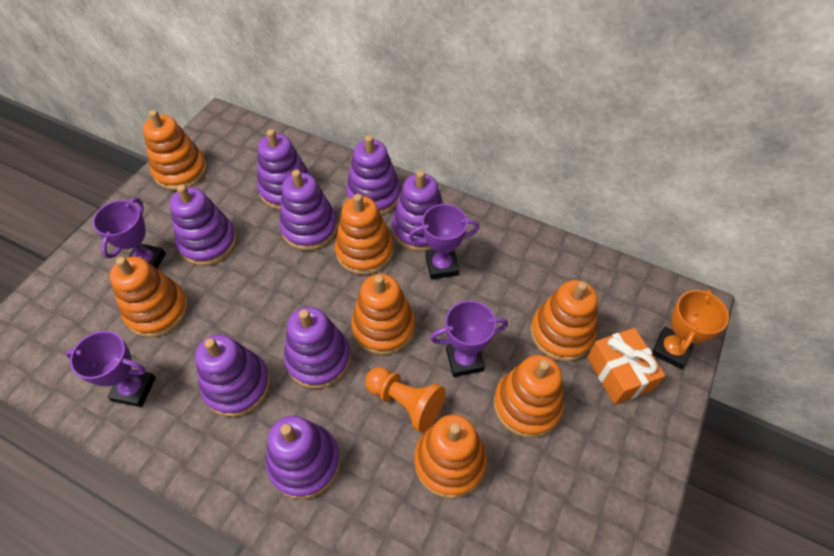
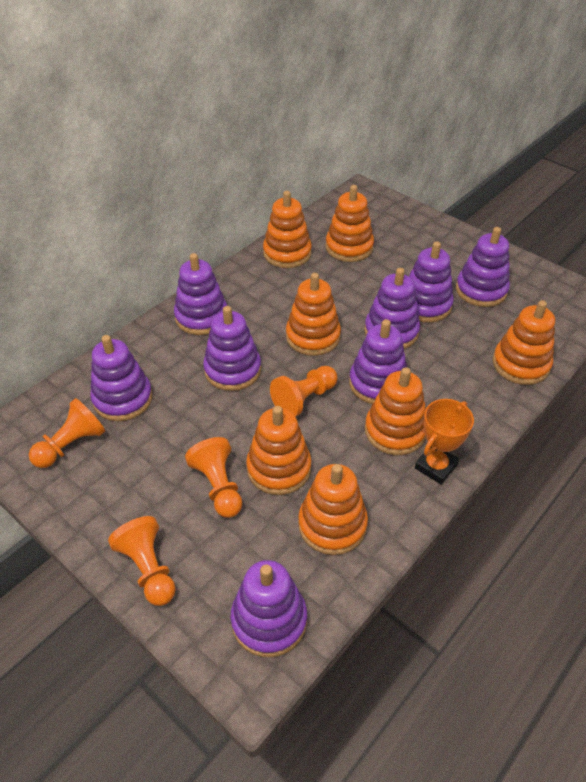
orange gift: [587,328,665,405] = 1 -> none = 0
orange pawn: [365,367,446,433] = 1 -> [29,398,105,468] [108,516,176,606] [185,437,242,518] [270,366,338,417] = 4
purple trophy: [65,331,156,407] [93,198,166,269] [409,204,479,279] [430,301,508,377] = 4 -> none = 0

